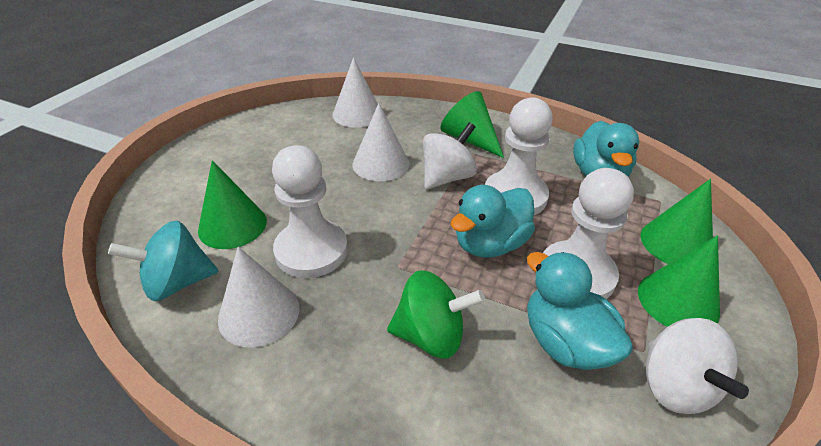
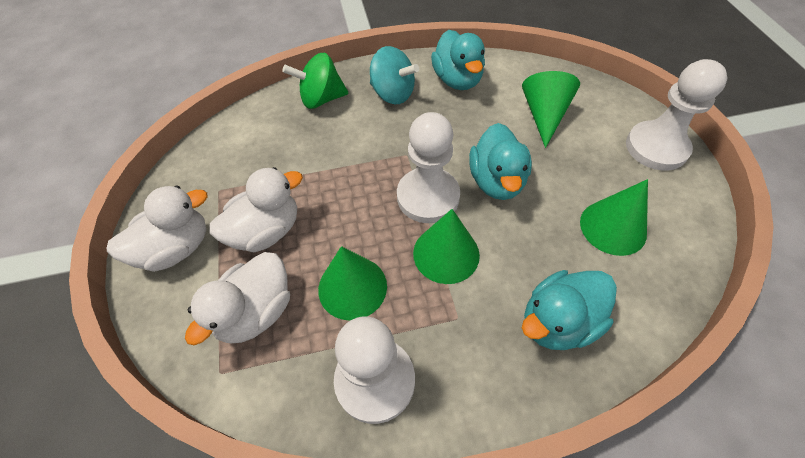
white cone: [218,247,299,348] [332,57,378,128] [353,103,409,181] = 3 -> none = 0
white duck: none = 0 -> [107,186,207,272] [185,252,290,345] [209,167,303,252] = 3
white spinning top: [423,122,477,189] [646,318,749,414] = 2 -> none = 0

